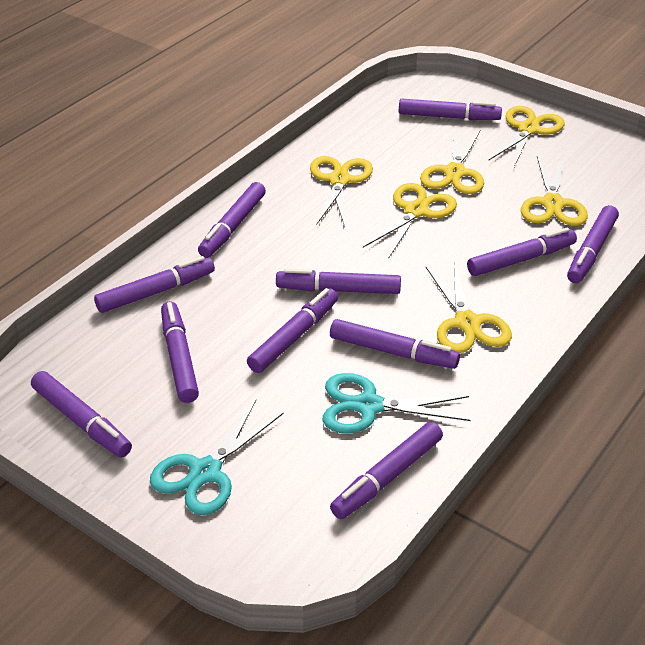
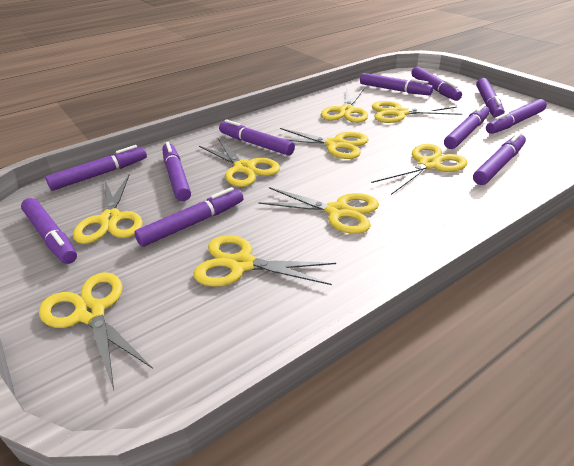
turquoise scissors: [150,400,284,515] [323,373,471,434] = 2 -> none = 0
yellow scissors: [310,156,373,227] [363,183,457,259] [420,130,484,194] [426,261,512,353] [488,106,565,169] [521,156,588,226] = 6 -> [39,272,153,390] [73,174,143,244] [193,235,336,287] [199,138,280,187] [258,187,379,234] [280,128,369,159] [321,88,368,123] [371,144,468,195] [372,101,462,123] = 9

